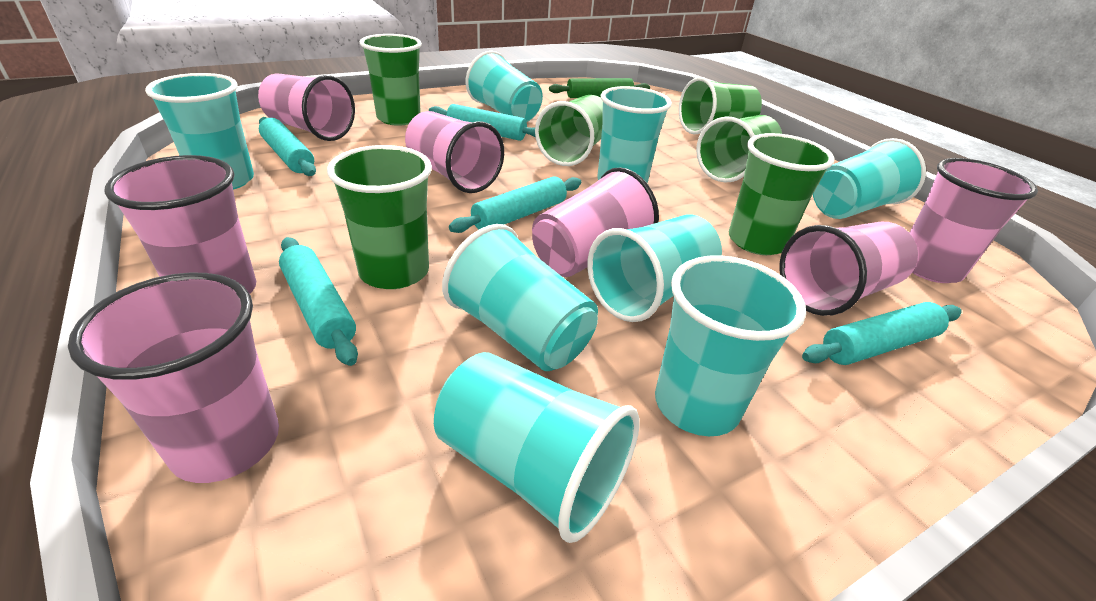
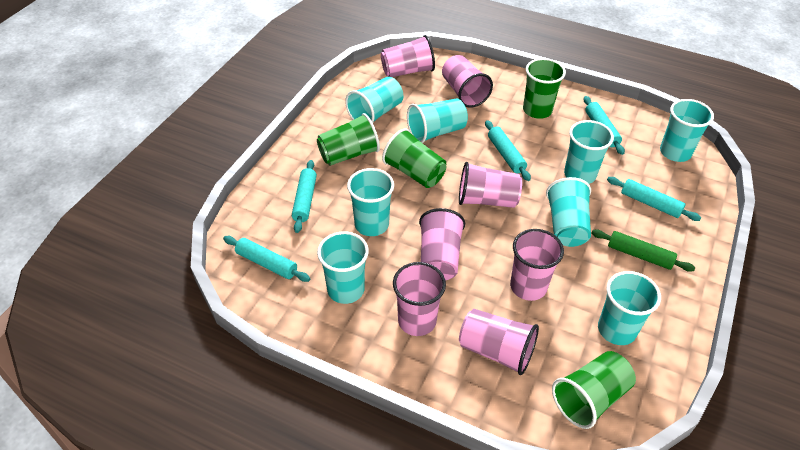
green cup: [327,145,432,289] [360,34,422,126] [535,95,603,166] [679,77,762,135] [696,115,782,183] [729,133,835,255] = 6 -> [317,113,380,166] [382,128,446,188] [523,58,566,119] [552,351,636,429] = 4

